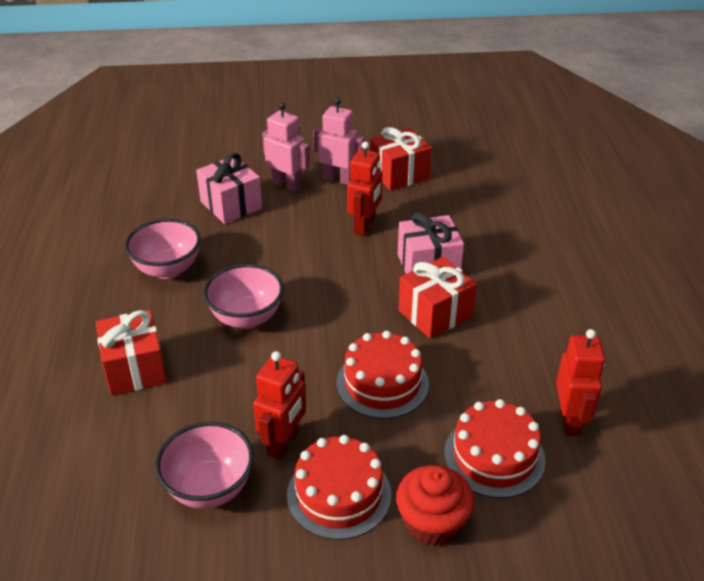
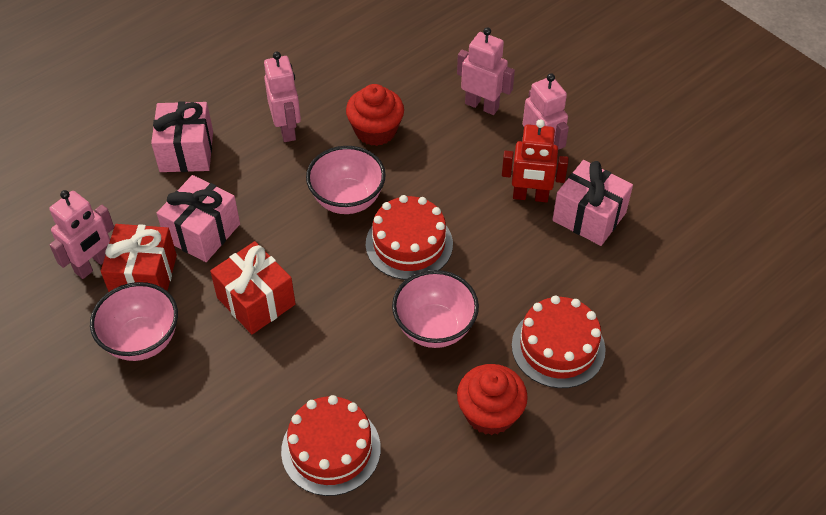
pink gift: [196,153,262,224] [398,212,464,274] = 2 -> [151,101,213,172] [157,175,240,262] [553,160,633,246] = 3
pink robot: [262,102,310,191] [313,98,365,185] = 2 -> [49,190,114,279] [264,52,301,142] [457,27,515,115] [523,73,569,150] = 4
red cupcake: [396,465,474,546] = 1 -> [346,84,404,146] [457,364,528,435] = 2
red gift: [96,310,167,396] [370,127,432,191] [398,257,477,339] = 3 -> [101,224,177,292] [210,241,296,334] = 2
red robot: [253,351,306,460] [347,141,382,236] [556,329,605,436] = 3 -> [502,119,569,202] = 1

